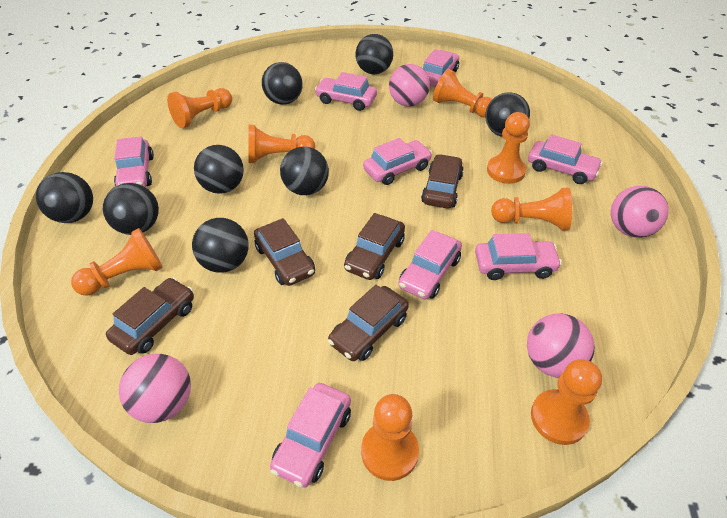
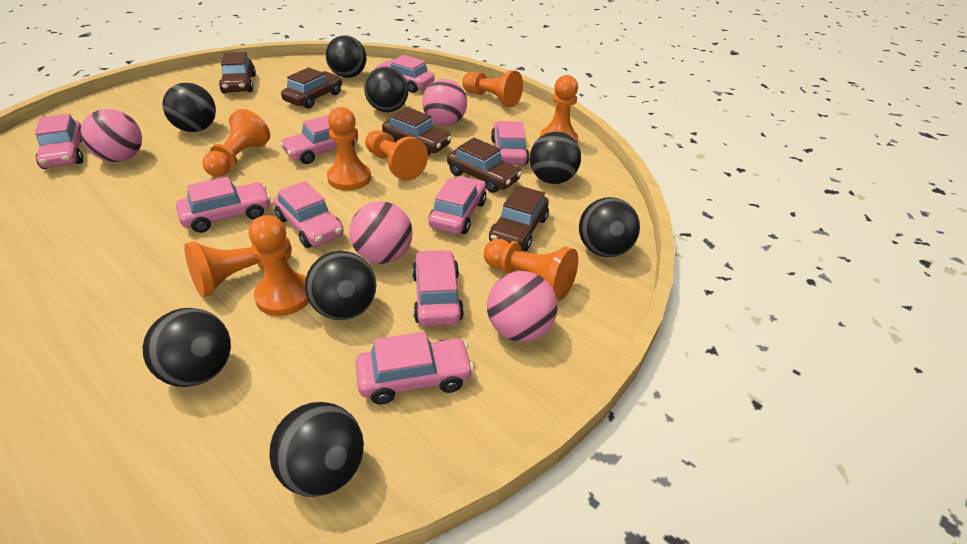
pink car: [114,136,154,187] [270,383,351,488] [315,72,377,111] [363,138,432,185] [399,230,462,299] [423,49,459,87] [475,233,562,280] [528,134,603,184] = 8 -> [35,114,83,169] [176,177,271,233] [273,181,344,248] [280,115,358,164] [355,332,474,405] [375,55,435,93] [412,249,464,326] [428,176,486,234] [491,121,529,165] = 9

